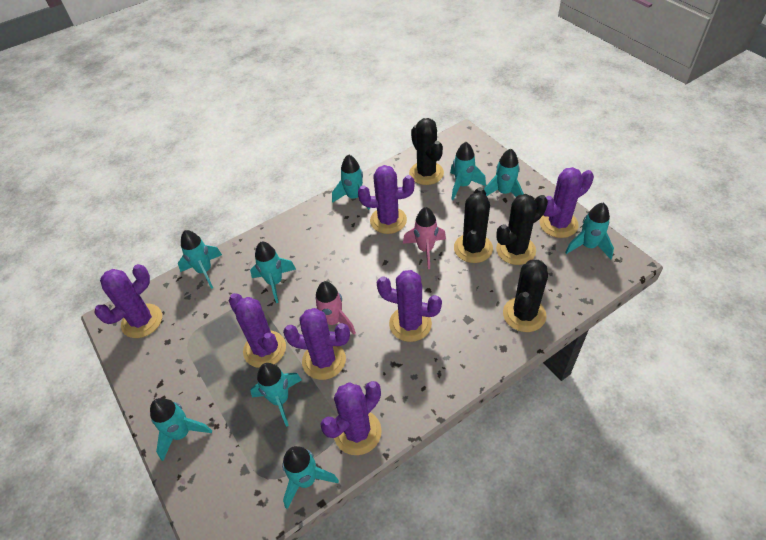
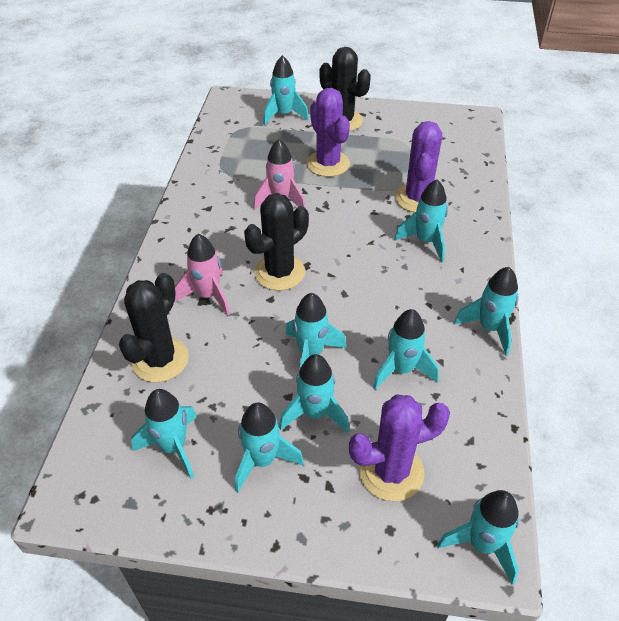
black cactus: [409,118,444,185] [454,187,493,263] [496,194,548,265] [503,260,548,332] = 4 -> [119,273,189,382] [244,193,309,291] [319,47,371,131] = 3
purple cactus: [95,264,162,338] [228,293,286,368] [283,308,350,380] [320,381,382,455] [358,165,414,234] [377,270,442,342] [540,167,594,238] = 7 -> [306,88,350,177] [349,395,450,501] [395,121,442,212] = 3

